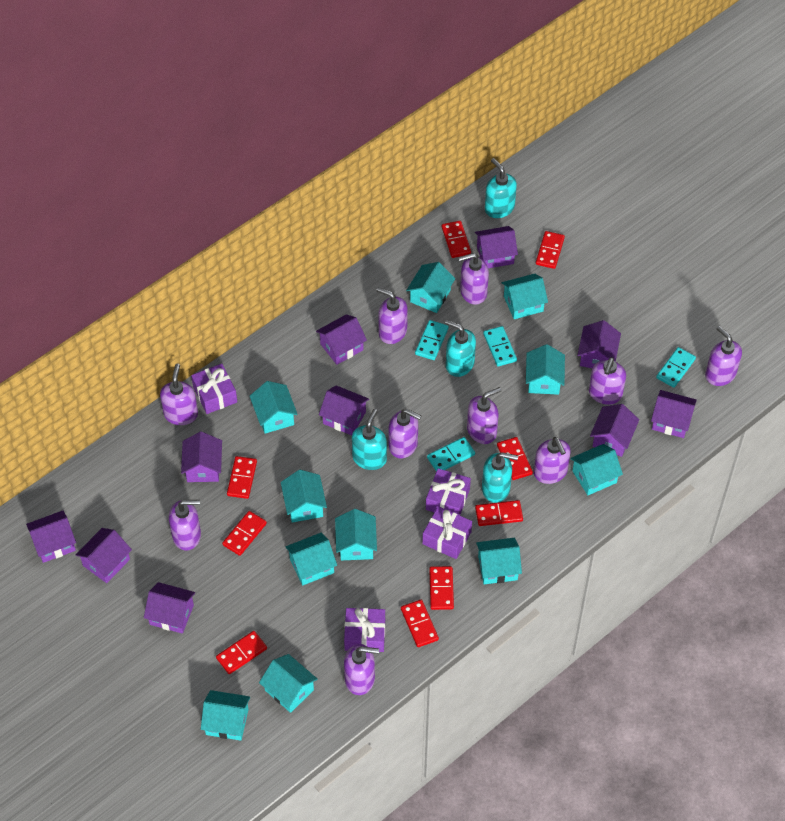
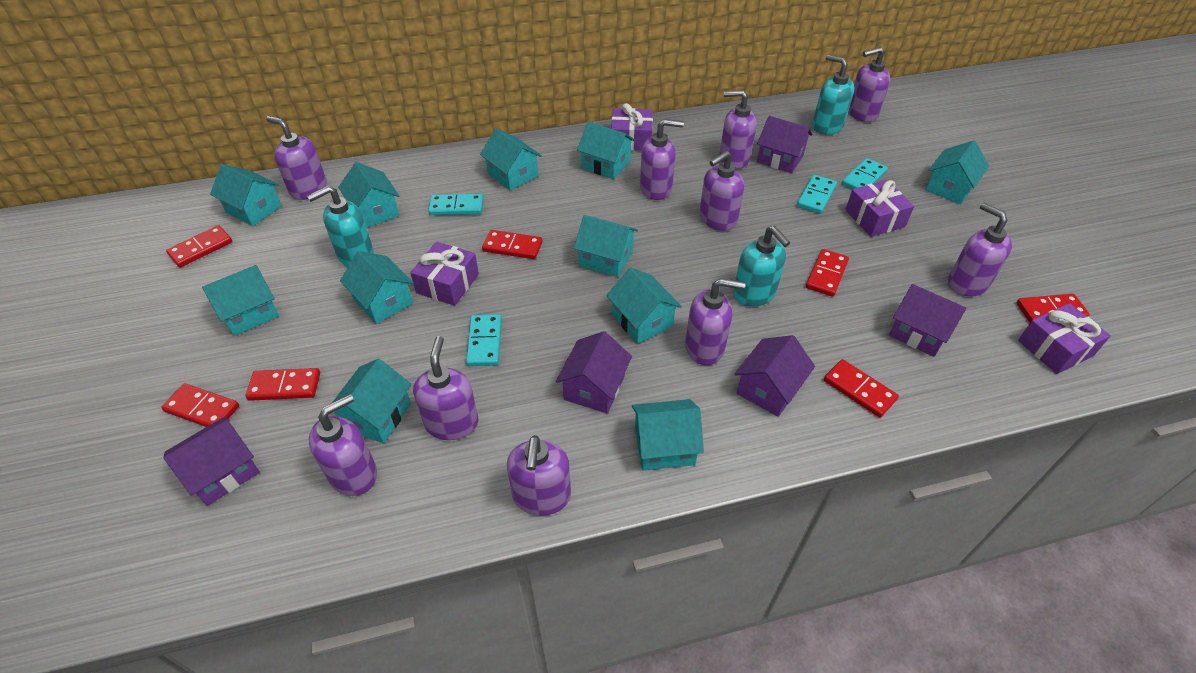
purple house: [26,510,76,563] [76,528,132,583] [144,582,195,634] [181,432,222,482] [316,314,367,365] [319,386,369,435] [475,226,518,268] [577,320,621,368] [590,404,639,457] [651,390,697,438] = 10 -> [163,417,260,506] [556,331,632,414] [735,335,815,417] [757,116,812,173] [889,284,967,357] = 5
red domino: [216,631,267,674] [222,511,267,556] [227,456,257,499] [401,600,439,647] [429,566,454,610] [442,221,471,258] [475,500,523,526] [497,437,533,480] [536,231,565,269] = 9 -> [161,383,239,427] [166,225,232,267] [246,368,320,401] [482,230,542,259] [806,249,849,297] [824,359,899,418] [1016,294,1090,323] = 7
turquoise soap dispenser: [352,409,387,470] [445,320,476,377] [482,452,518,503] [485,158,517,218] = 4 -> [307,186,374,267] [733,226,790,307] [812,54,854,135] = 3

